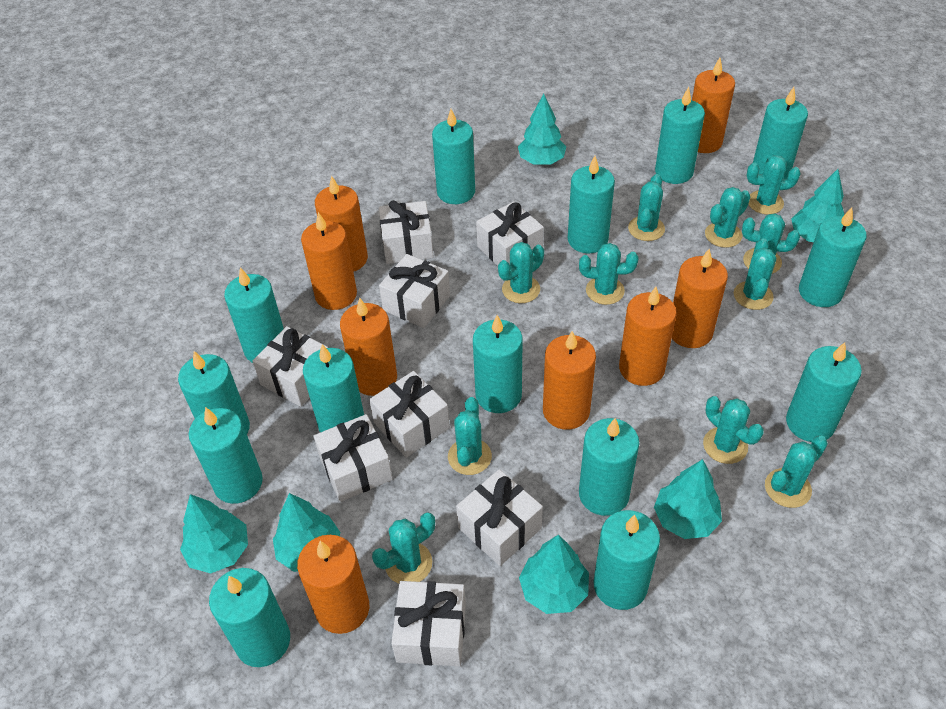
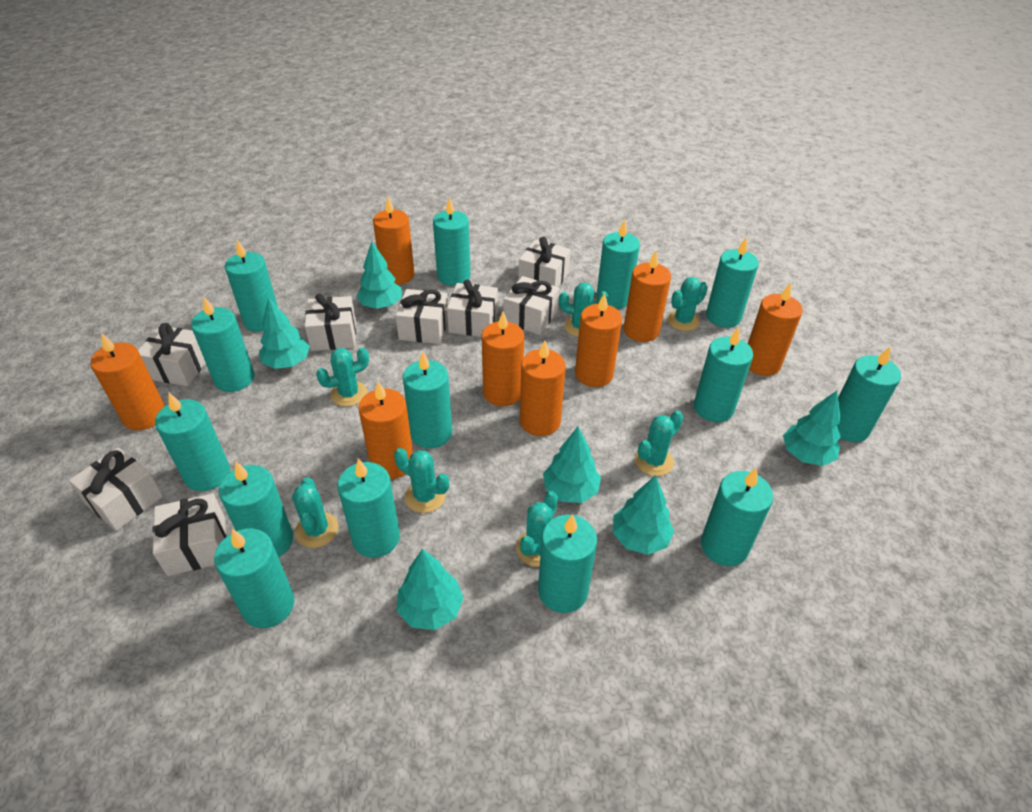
turquoise cactus: [372,512,435,583] [448,397,492,475] [498,242,544,303] [579,243,638,305] [628,174,665,241] [703,396,764,464] [705,187,750,248] [734,238,776,310] [742,213,800,274] [747,155,801,214] [765,436,828,508] = 11 -> [292,477,338,548] [316,348,369,406] [394,448,449,513] [516,491,558,567] [559,283,609,337] [635,411,684,476] [667,277,708,331] = 7

